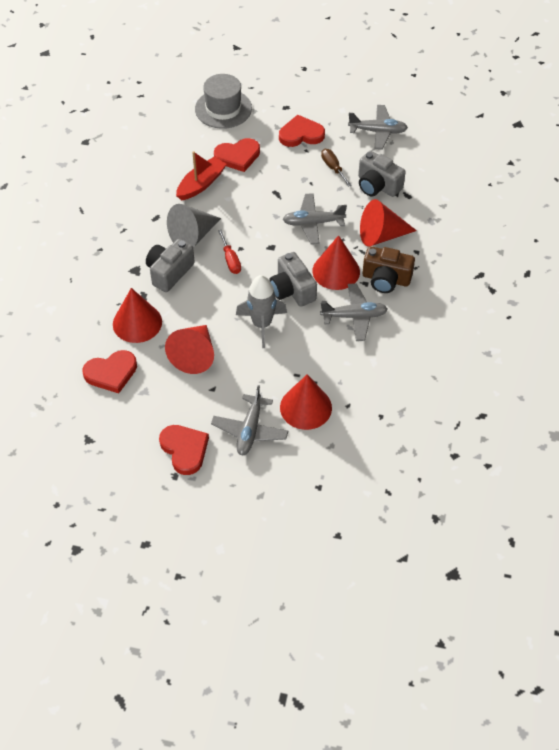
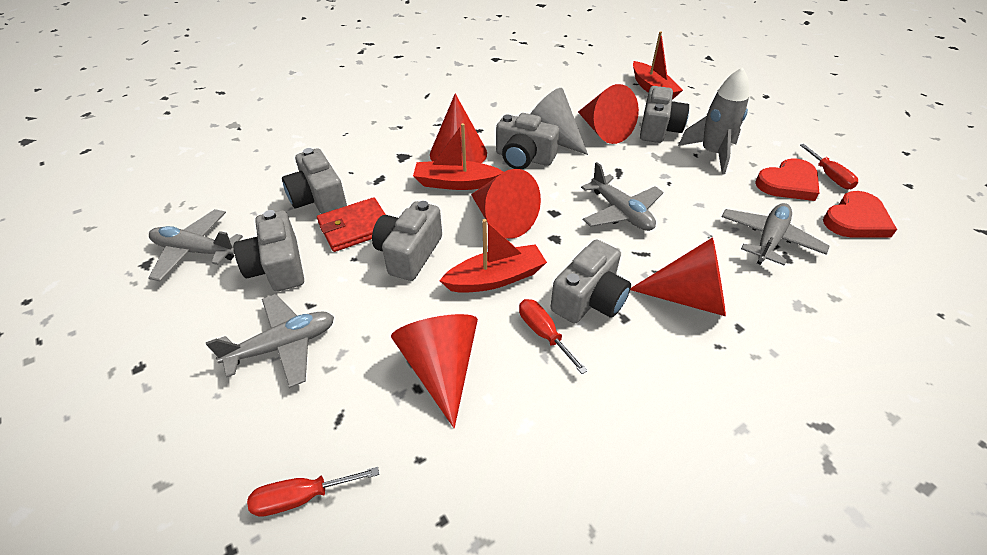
brown camera: [363,246,415,293] = 1 -> none = 0
brown screwdriver: [321,149,352,187] = 1 -> none = 0
grey camera: [146,239,195,292] [269,252,317,307] [358,151,406,197] = 3 -> [234,210,304,292] [282,148,347,214] [372,201,442,281] [496,113,559,169] [551,240,631,323] [640,86,689,143] = 6
grey hat: [195,74,252,129] = 1 -> none = 0
red boat: [176,151,227,200] = 1 -> [413,123,503,190] [439,219,547,293] [633,31,683,100] = 3
red heart: [82,350,137,393] [159,425,209,475] [214,138,260,172] [279,115,325,147] = 4 -> [755,158,819,201] [823,191,897,237] = 2
red screwdriver: [218,230,241,274] = 1 -> [247,467,379,517] [519,299,588,374] [800,144,858,189] = 3
red wallet: none = 0 -> [317,197,386,252] = 1

